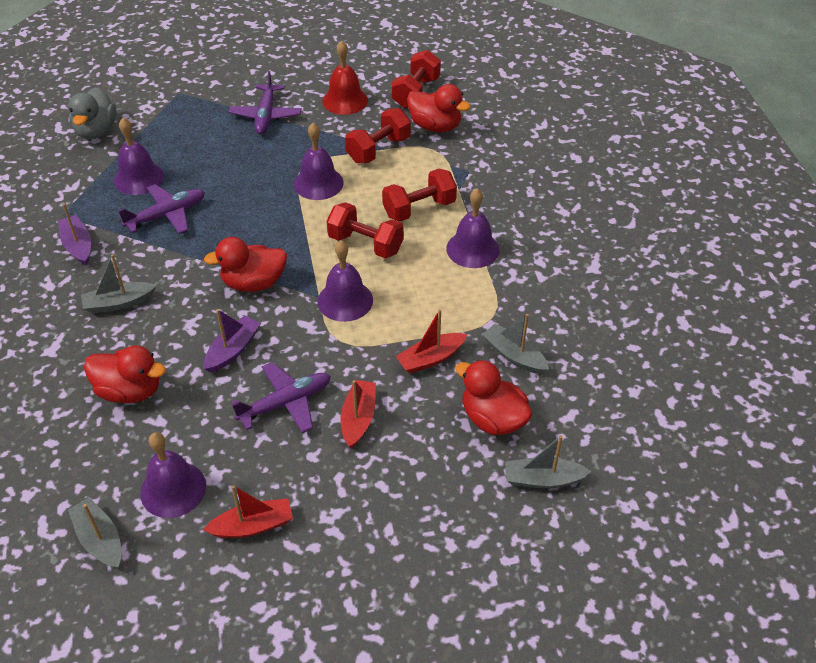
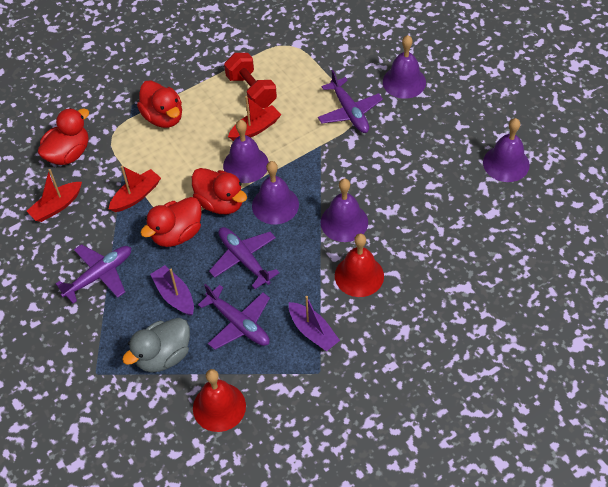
grey boat: [68,497,121,568] [81,254,157,313] [482,314,549,374] [505,435,591,489] = 4 -> none = 0
purple plane: [118,184,205,234] [229,71,302,134] [231,362,331,433] = 3 -> [56,244,131,304] [198,284,270,350] [209,227,280,289] [318,70,383,133] = 4
red bell: [322,41,368,115] = 1 -> [193,369,246,432] [335,233,384,297] = 2
red dumbbell: [327,202,404,259] [345,108,411,163] [382,168,457,222] [391,50,441,108] = 4 -> [224,53,277,108] = 1

